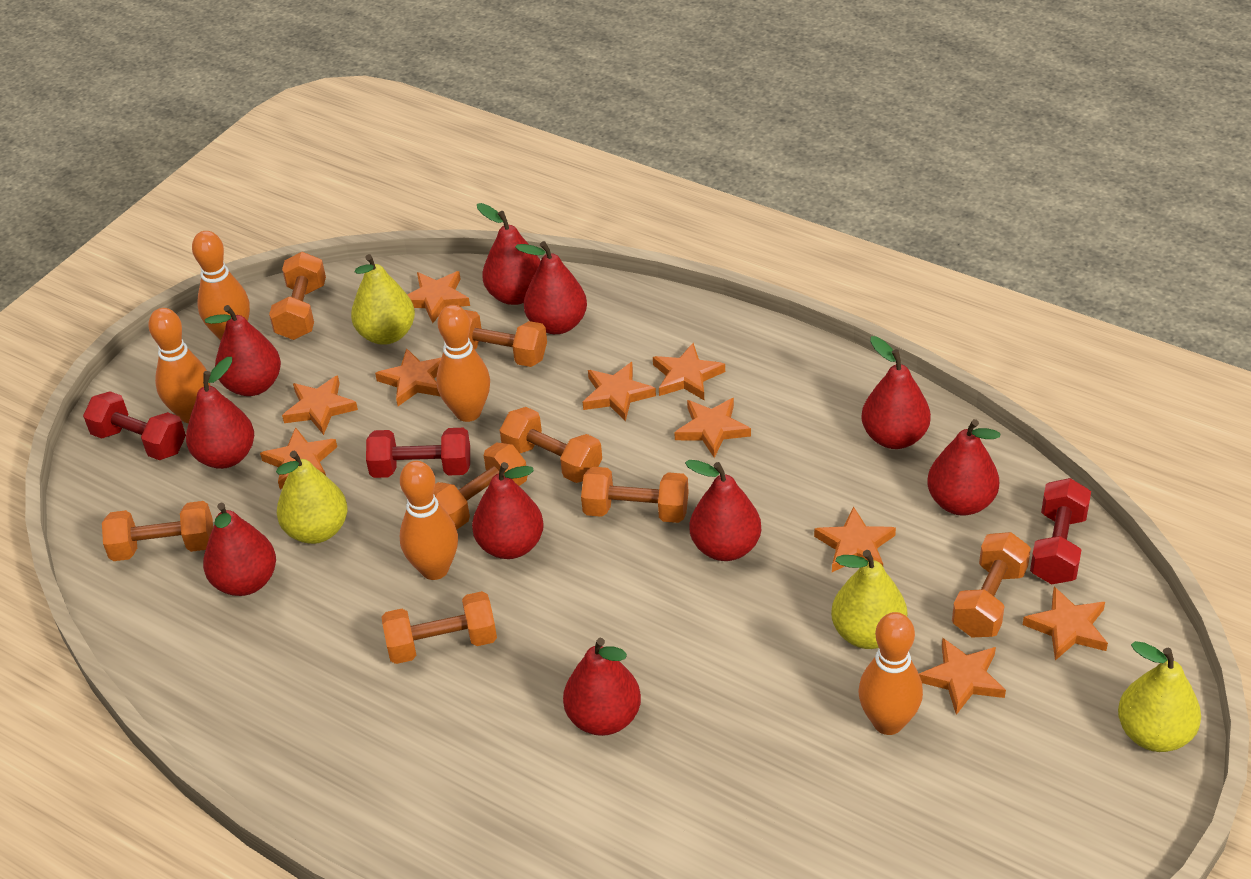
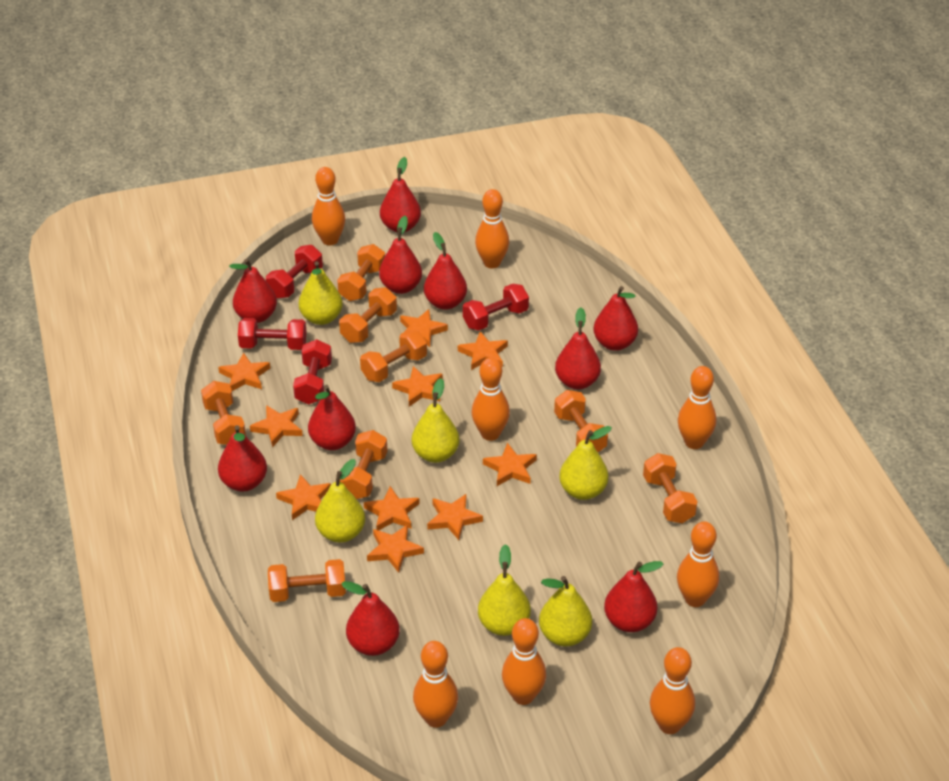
orange bowling pin: [148,308,210,423] [192,231,250,341] [400,461,458,580] [436,305,490,422] [858,612,923,735] = 5 -> [312,167,345,245] [413,641,458,728] [471,358,510,441] [475,189,509,268] [502,618,546,705] [650,647,695,734] [677,521,719,607] [678,366,716,449] = 8
red dumbbell: [83,391,186,460] [366,428,470,478] [1030,478,1091,584] = 3 -> [238,318,307,350] [266,245,323,299] [293,339,332,405] [463,284,529,330] = 4
yellow pear: [276,451,348,544] [351,254,415,345] [831,550,907,649] [1118,641,1201,752] = 4 -> [299,261,343,325] [315,459,365,543] [412,378,459,463] [478,544,531,636] [539,576,592,646] [559,426,612,500] = 6

